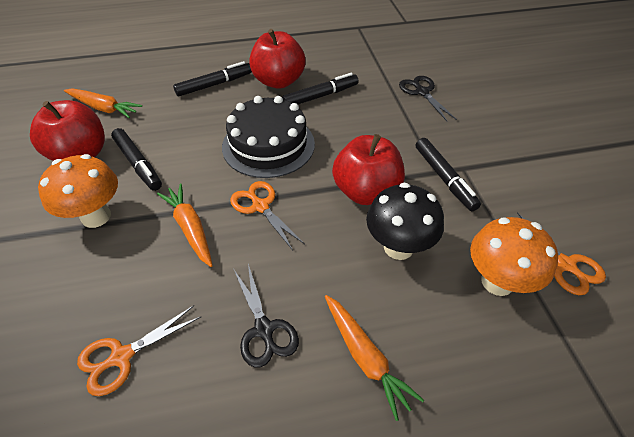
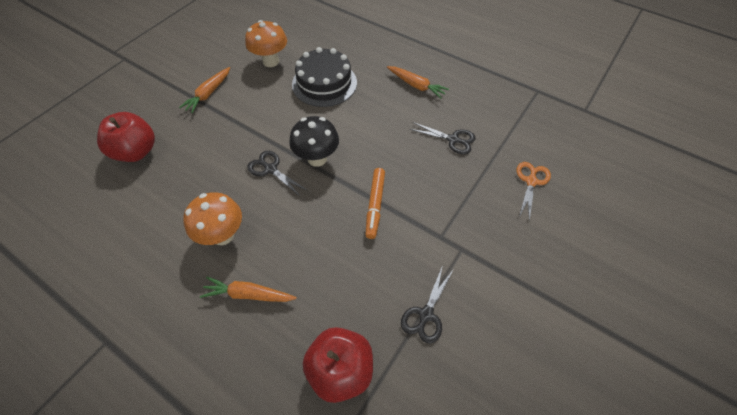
black marker: [111,128,162,191] [173,61,252,96] [282,73,359,104] [416,138,481,211] = 4 -> none = 0
black scissors: [234,264,299,367] [399,76,457,121] = 2 -> [248,151,308,197] [401,265,453,344] [410,122,476,154] = 3
orange marker: none = 0 -> [365,168,385,239] = 1
orange scissors: [77,305,201,396] [230,181,305,250] [517,212,606,295] = 3 -> [517,162,551,221] = 1
red apple: [30,100,105,161] [249,29,306,89] [332,134,405,205] = 3 -> [97,112,155,162] [303,327,373,403] = 2

